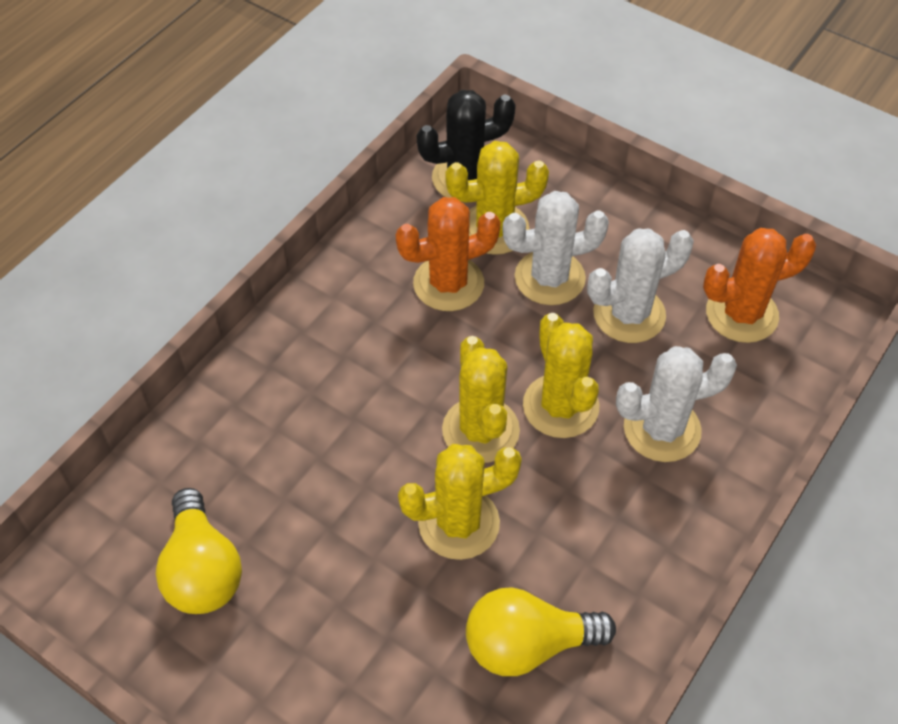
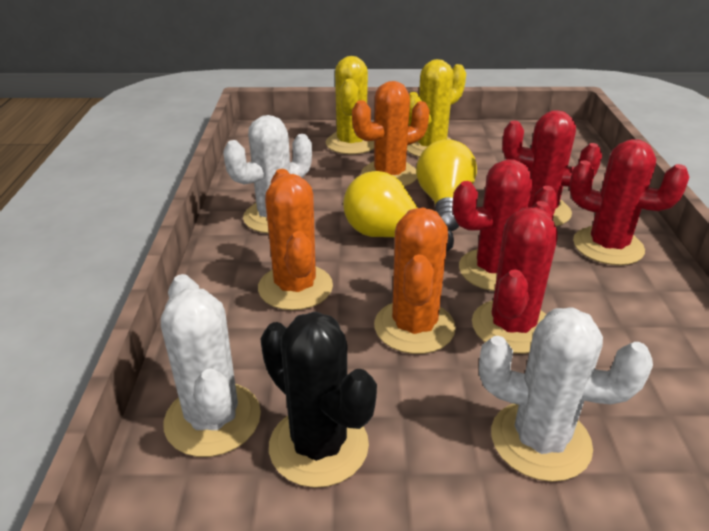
orange cactus: [396,197,501,311] [703,228,816,343] = 2 -> [258,169,333,310] [352,81,429,187] [374,207,456,354] = 3
red cactus: none = 0 -> [453,159,558,291] [472,201,558,354] [502,110,602,226] [569,139,689,265] = 4
yellow cactus: [398,444,522,560] [442,336,520,463] [445,141,549,255] [523,313,599,438] = 4 -> [326,56,374,154] [407,59,466,157] = 2

